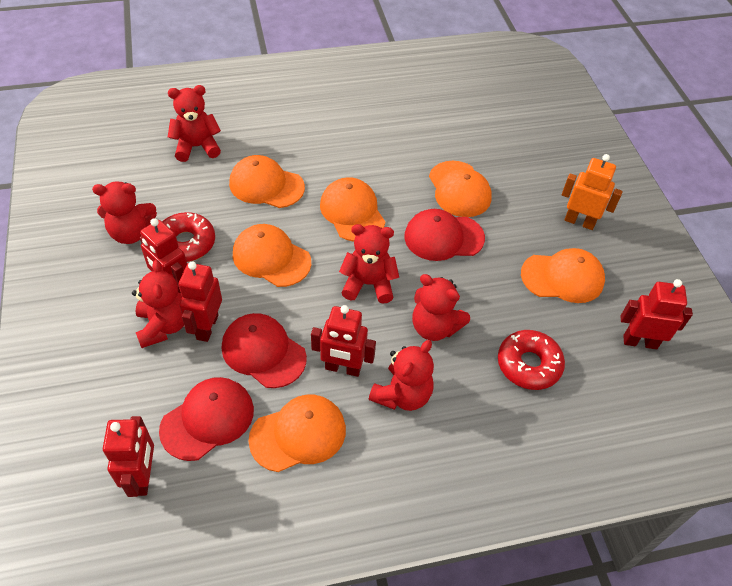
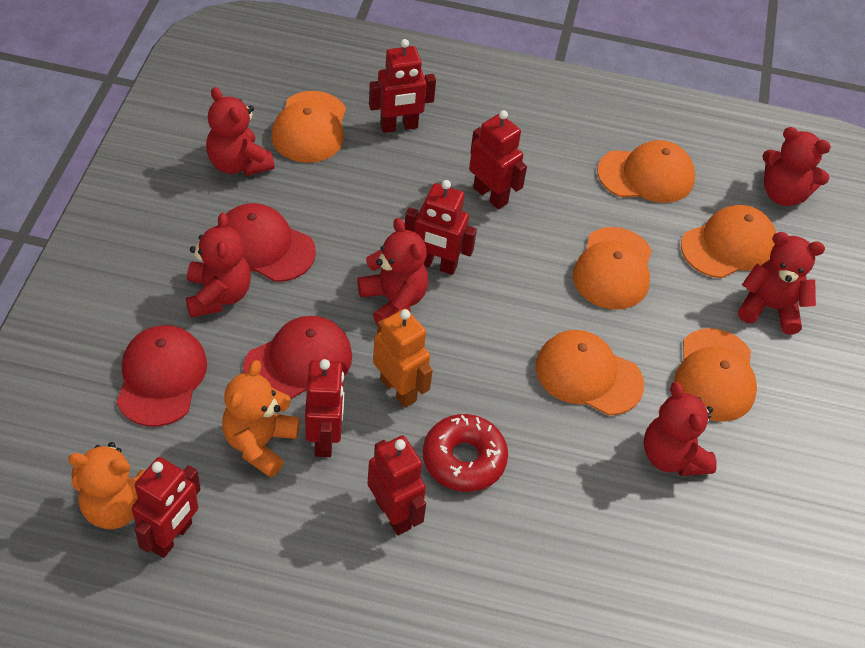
orange teddy bear: none = 0 -> [68,442,146,529] [222,360,300,478] = 2
red donut: [162,212,215,262] [498,330,565,390] = 2 -> [423,414,508,492] = 1
red robot: [103,416,154,497] [140,218,187,294] [178,261,222,342] [311,305,376,377] [620,279,693,349] = 5 -> [132,457,201,558] [305,359,344,457] [367,436,426,535] [369,39,436,133] [405,180,477,275] [469,110,527,209] = 6

